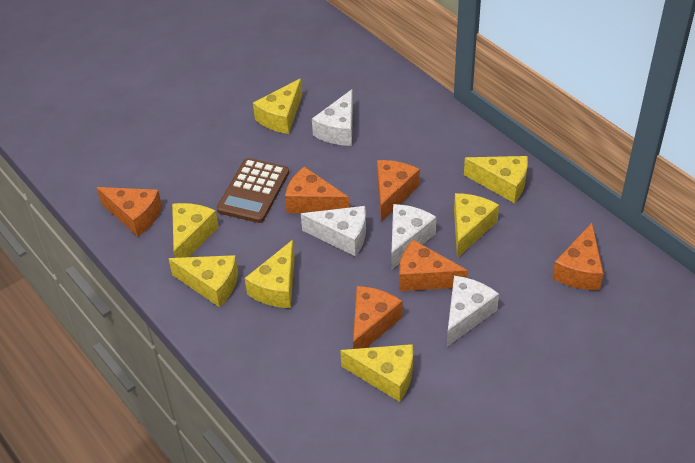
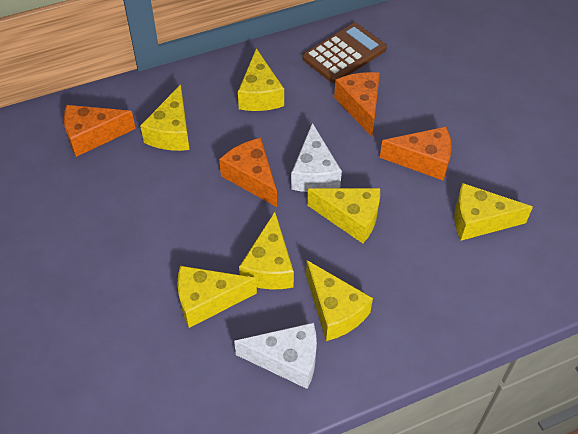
orange cheese: [96,187,162,237] [285,166,349,213] [353,286,402,349] [377,160,420,222] [399,240,468,291] [552,223,604,290] = 6 -> [64,105,136,157] [219,138,277,207] [334,72,380,137] [380,127,452,180] = 4
white cheese: [301,206,366,256] [312,89,353,146] [391,204,436,269] [447,276,499,347] = 4 -> [234,322,317,389] [291,123,342,192] = 2

